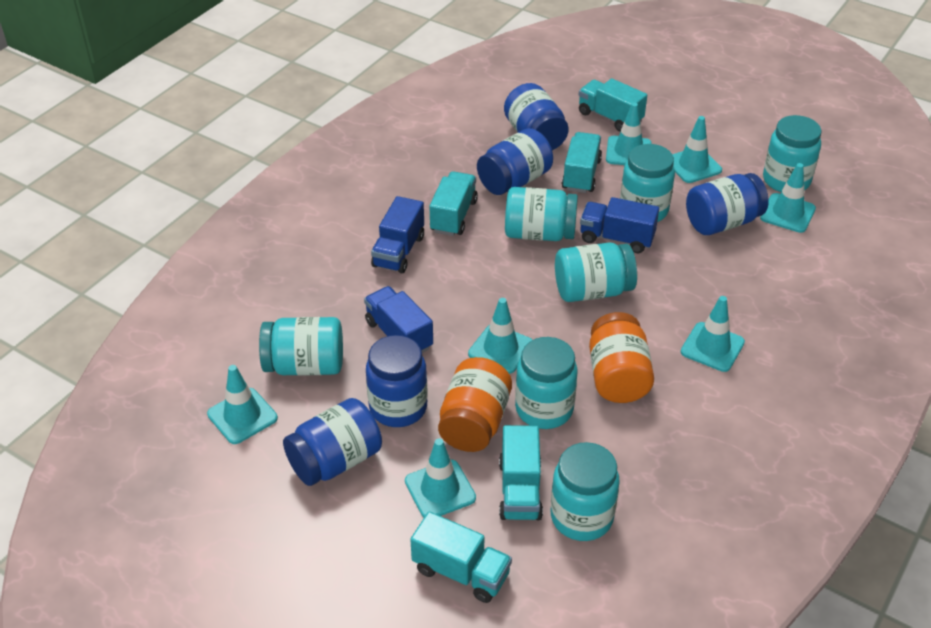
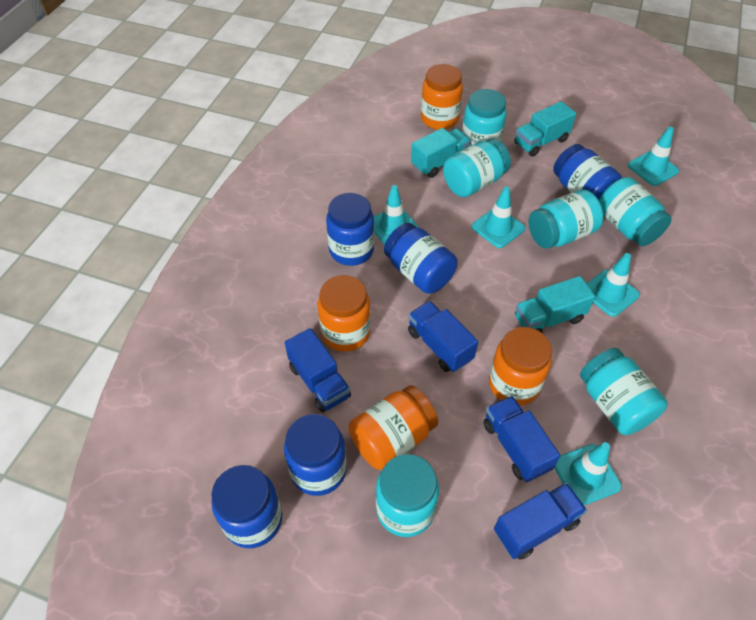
blue truck: [364,286,433,353] [371,196,424,273] [580,197,659,253] = 3 -> [285,328,351,413] [408,301,478,372] [484,396,560,482] [494,483,587,560] = 4
orange jar: [438,357,512,452] [589,312,654,403] = 2 -> [318,275,371,352] [348,385,438,470] [421,64,463,130] [489,327,552,406] = 4
turquoise jar: [259,317,343,376] [505,187,578,241] [515,337,578,429] [551,442,620,541] [555,242,637,302] [620,144,675,222] [763,115,821,192] = 7 -> [376,454,439,537] [443,138,511,197] [462,89,507,146] [529,190,603,249] [580,348,668,435] [599,177,672,246] = 6
turquoise traffic cone: [207,365,278,444] [405,438,476,518] [468,298,532,374] [606,103,652,165] [672,116,722,183] [681,296,745,372] [760,163,816,233] = 7 -> [374,185,419,245] [472,186,525,248] [554,442,622,505] [586,253,640,317] [628,127,679,186] = 5
turquoise truck: [410,512,512,603] [429,171,478,236] [499,425,543,520] [562,132,602,193] [579,78,647,132] = 5 -> [411,128,471,178] [514,101,576,157] [515,276,595,333] = 3

